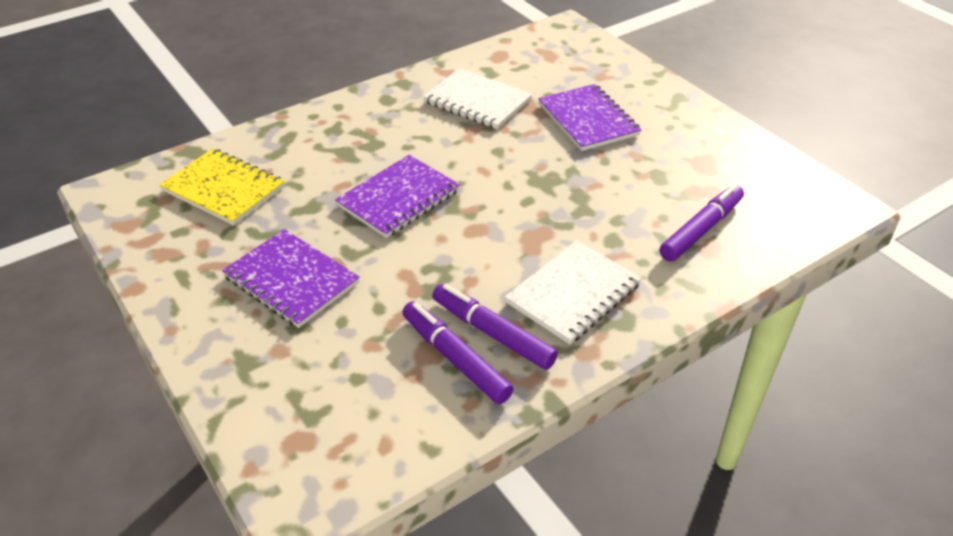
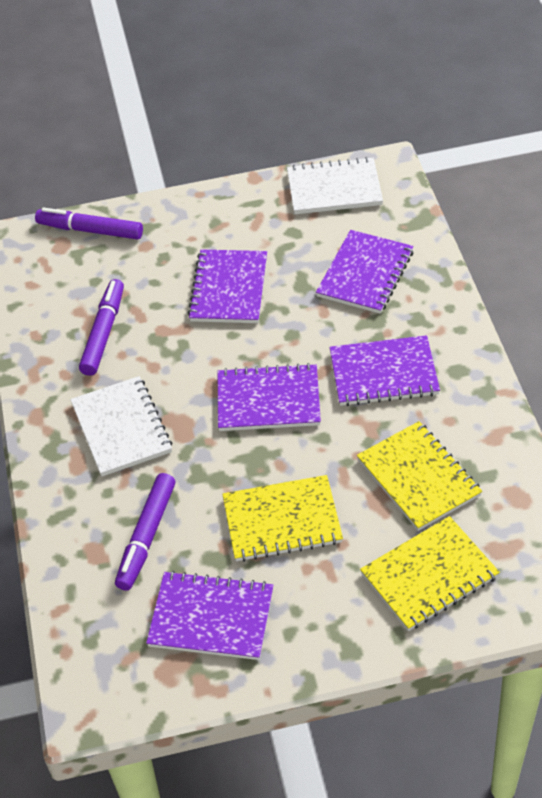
purple notebook: [222,229,360,328] [335,155,460,238] [538,84,641,151] = 3 -> [146,571,273,660] [188,250,267,323] [217,363,321,431] [316,230,414,314] [330,335,440,406] = 5
yellow notebook: [159,148,285,225] = 1 -> [222,475,343,562] [357,421,482,531] [360,516,500,631] = 3

